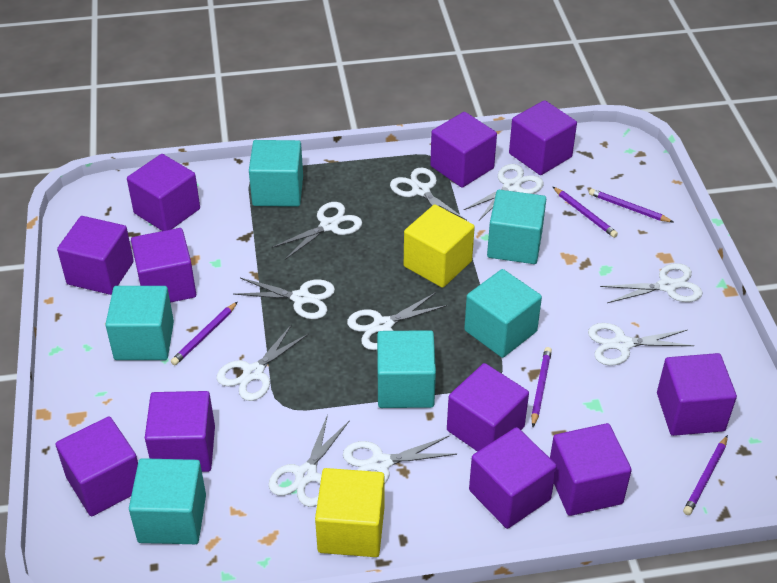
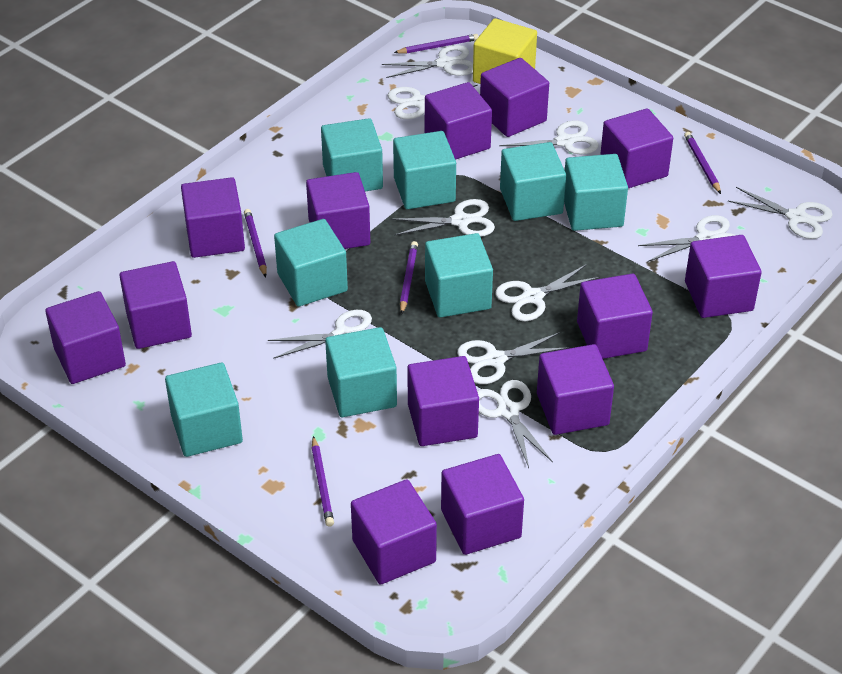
purple cube: [55,416,138,516] [57,216,134,295] [127,154,200,231] [131,228,196,303] [145,391,215,472] [430,112,497,188] [447,363,529,452] [469,427,557,529] [509,100,577,175] [550,423,632,516] [657,353,737,436] = 11 -> [45,291,126,384] [119,261,192,349] [181,177,245,258] [306,172,370,249] [351,479,437,585] [407,356,479,446] [425,82,492,160] [441,454,524,555] [480,58,549,137] [537,344,614,435] [577,274,653,359] [600,108,673,188] [685,235,762,318] = 13
turquoise cube: [105,286,174,360] [129,458,206,544] [249,140,303,207] [377,330,436,408] [464,269,542,358] [487,190,546,264] = 6 -> [165,363,243,457] [274,219,348,307] [321,118,383,191] [325,327,397,417] [393,131,456,209] [425,233,493,318] [500,142,566,221] [564,154,628,231] = 8
yellow cube: [315,468,385,557] [404,205,475,288] = 2 -> [473,18,537,84] = 1

